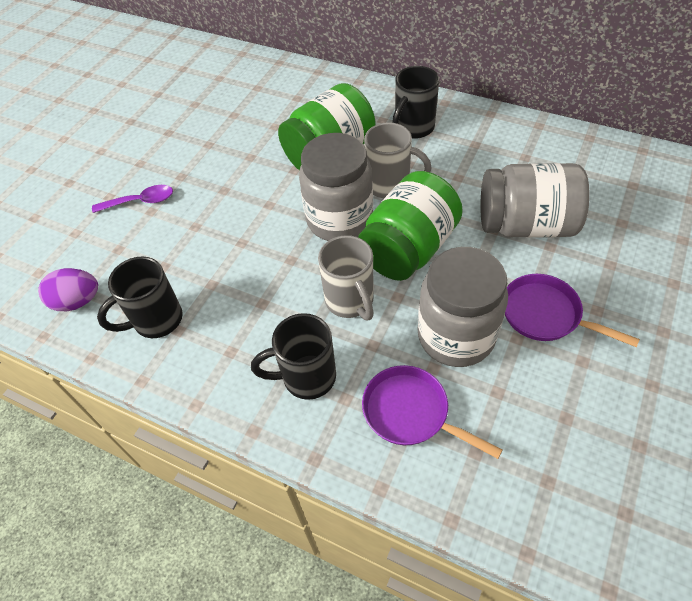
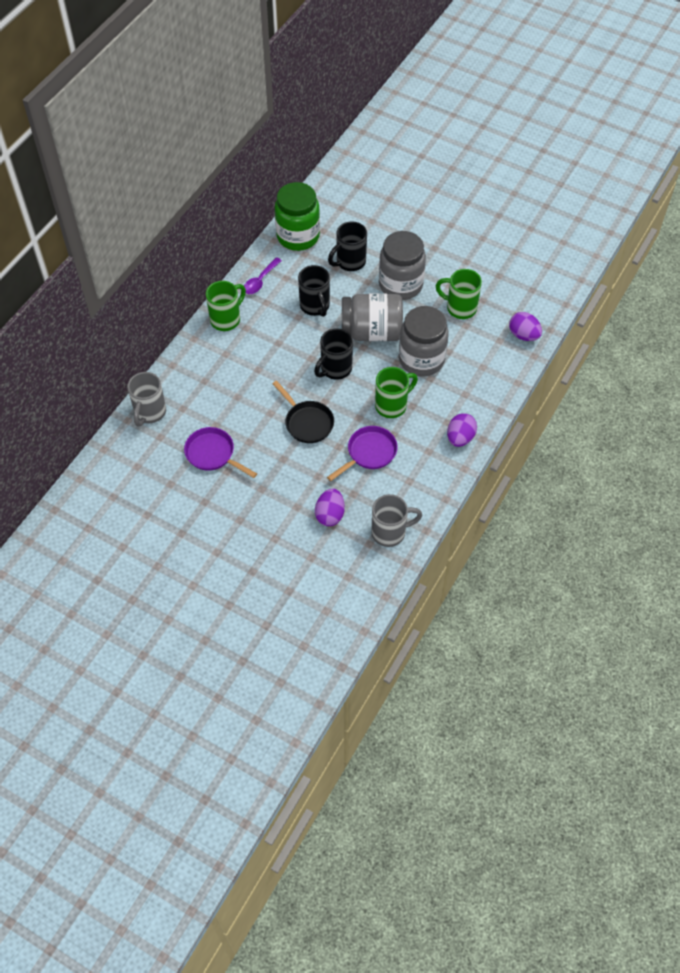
black pan: none = 0 -> [272,380,334,443] = 1
green jar: [278,83,375,170] [358,171,463,281] = 2 -> [275,182,320,251] = 1
green mug: none = 0 -> [206,281,246,331] [375,367,418,418] [436,269,482,319] = 3
purple egg: [38,268,98,311] = 1 -> [315,489,345,526] [447,413,477,447] [509,312,542,341] = 3

